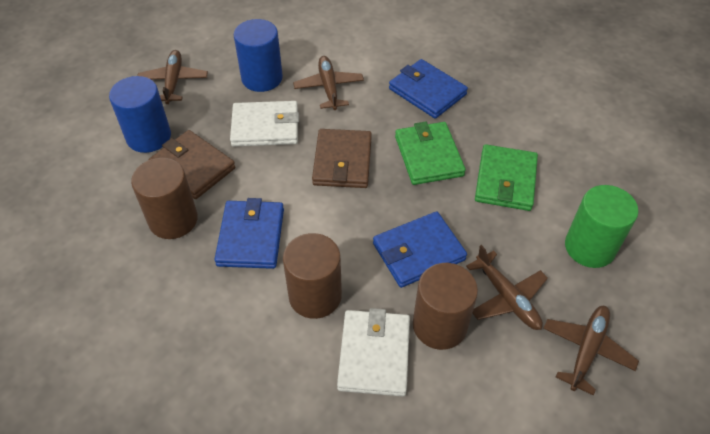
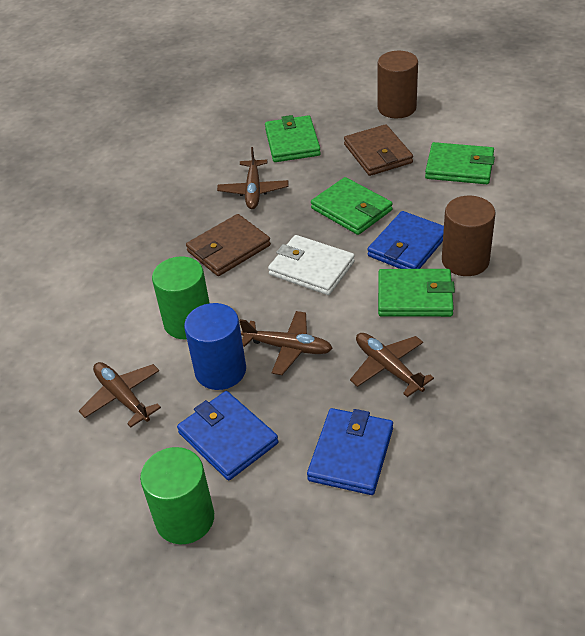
blue cylinder: [109,76,171,153] [234,19,283,92] = 2 -> [184,303,246,390] = 1
brown cylinder: [131,158,198,239] [283,233,342,319] [413,263,478,350] = 3 -> [378,51,418,118] [442,196,496,276] = 2
green cylinder: [565,185,639,268] = 1 -> [140,447,214,544] [152,256,210,339] = 2
green wallet: [395,121,466,185] [475,144,538,211] = 2 -> [265,115,321,162] [311,177,393,235] [378,269,455,317] [425,142,495,184] = 4
white wallet: [230,101,299,147] [337,308,410,397] = 2 -> [268,235,355,295] = 1

